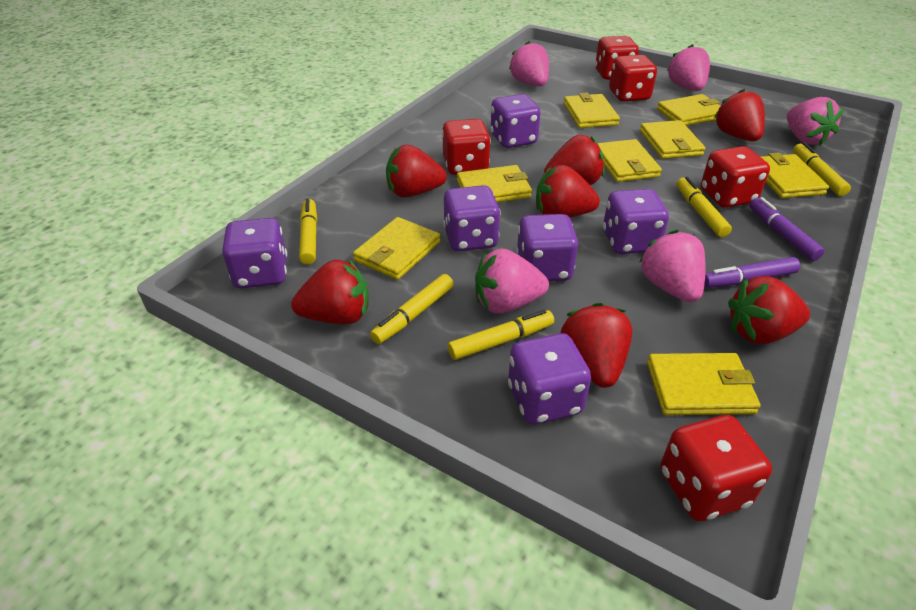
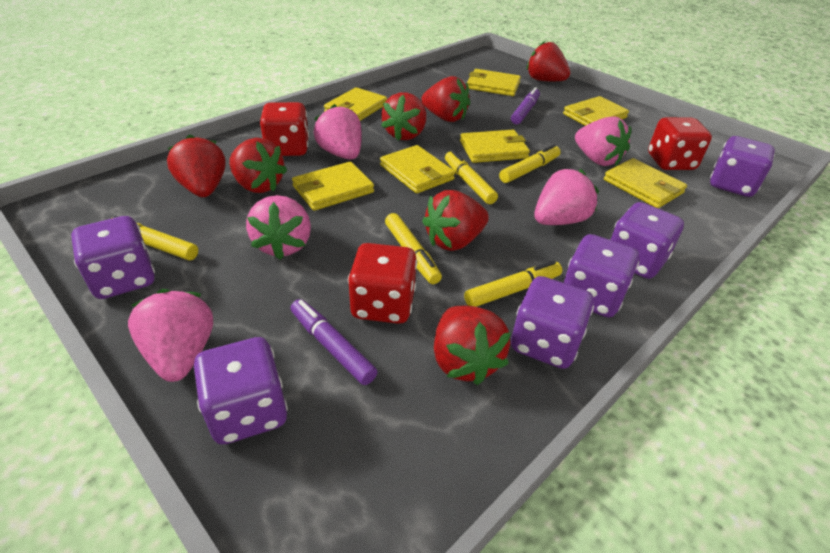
red dice: [442,119,491,175] [595,36,639,80] [609,55,657,102] [660,415,772,521] [701,146,770,208] = 5 -> [260,102,309,156] [348,243,417,324] [648,117,712,170] = 3
yellow wallet: [353,217,440,280] [457,165,532,202] [564,93,620,128] [598,139,662,182] [640,120,705,159] [647,353,761,415] [657,94,720,126] [761,153,829,198] = 8 -> [292,162,374,211] [324,87,387,121] [380,145,455,194] [460,130,530,163] [467,69,521,96] [563,96,629,126] [604,158,687,208] = 7

